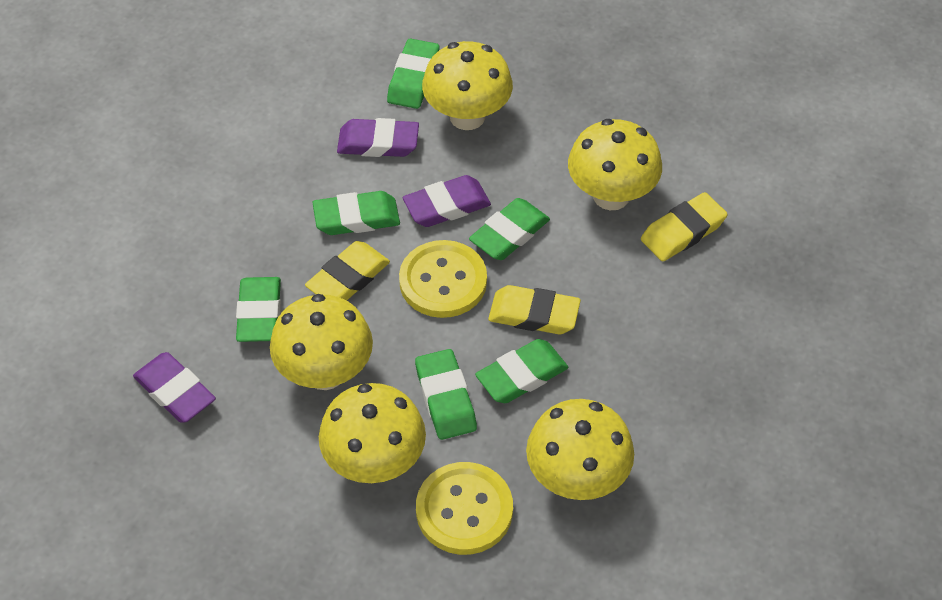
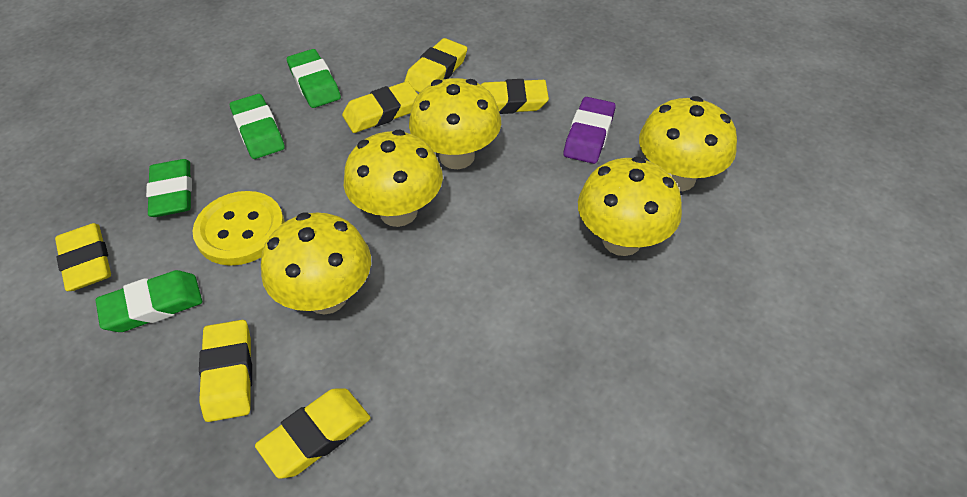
green eraser: [236,277,281,342] [312,191,400,235] [387,39,439,109] [415,349,477,440] [469,198,550,260] [475,339,568,403] = 6 -> [95,270,202,332] [146,159,192,217] [230,94,285,159] [287,49,341,108] = 4
purple eraser: [133,352,216,423] [337,118,419,157] [402,175,491,227] = 3 -> [564,97,616,164] = 1
yellow button: [399,240,487,318] [416,462,513,555] = 2 -> [193,191,285,266] = 1
yellow eraser: [305,241,390,301] [488,285,581,334] [641,192,728,261] = 3 -> [55,223,111,291] [199,320,252,422] [255,388,371,479] [342,81,418,133] [404,38,467,92] [481,79,549,114] = 6

